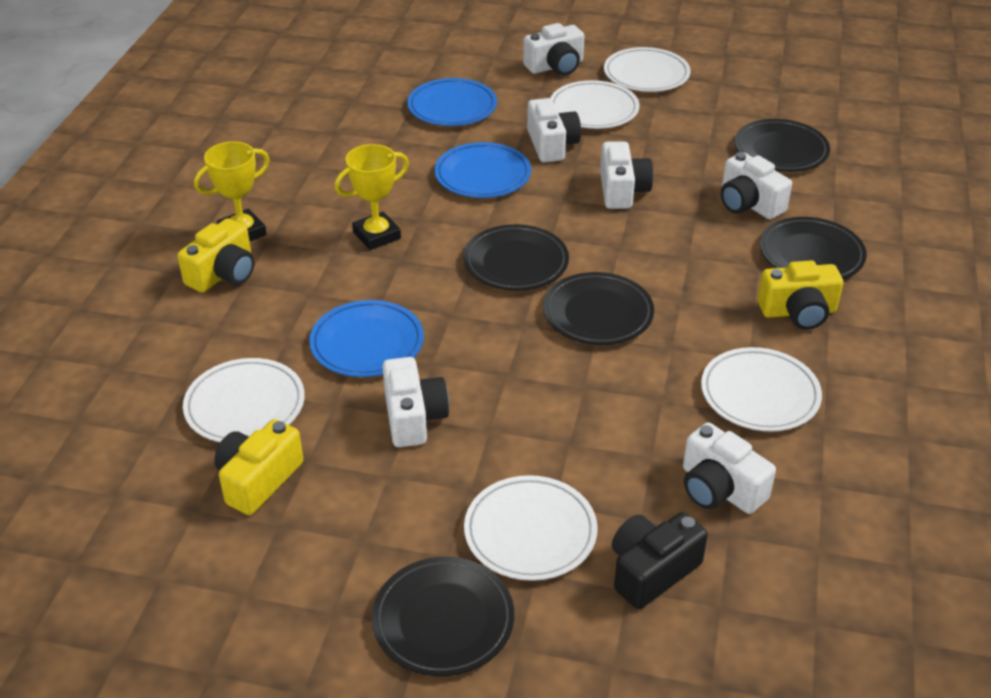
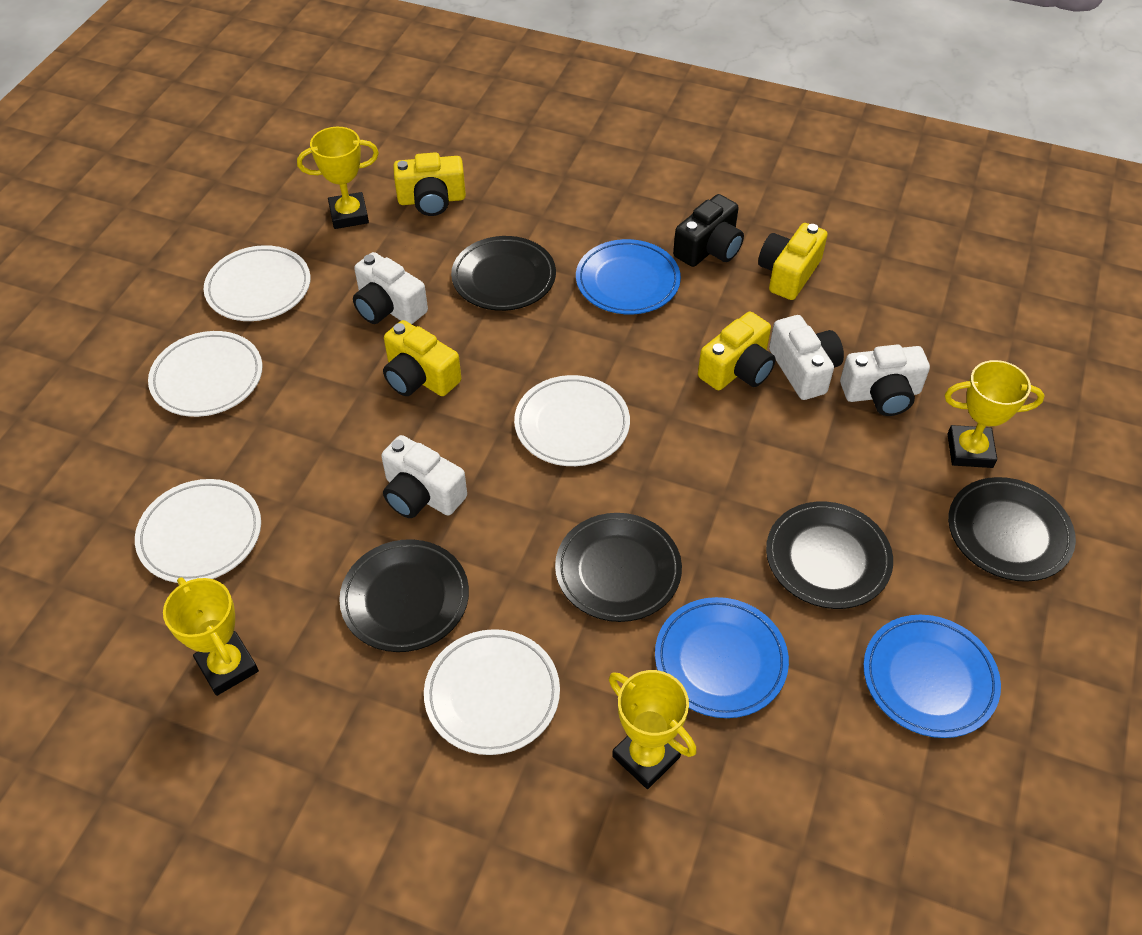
white camera: [382,357,449,447] [523,23,584,76] [527,98,581,162] [600,141,653,209] [683,422,776,514] [721,152,792,219] = 6 -> [353,252,428,324] [381,435,467,518] [769,315,844,400] [840,344,930,416] = 4
yellow camera: [177,218,254,293] [214,419,303,515] [758,260,843,330] = 3 -> [383,320,461,396] [393,152,466,216] [698,312,776,390] [758,223,828,300] = 4
yellow trophy: [194,141,270,241] [335,144,409,250] = 2 -> [163,577,259,696] [297,127,379,229] [609,670,697,789] [945,360,1044,468] = 4

